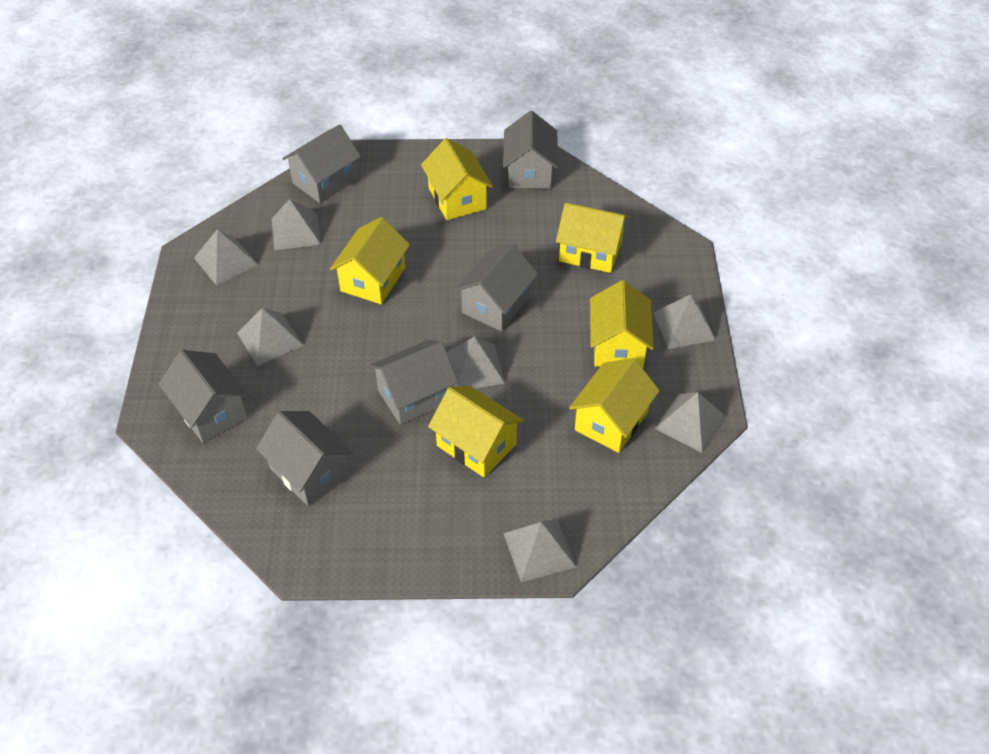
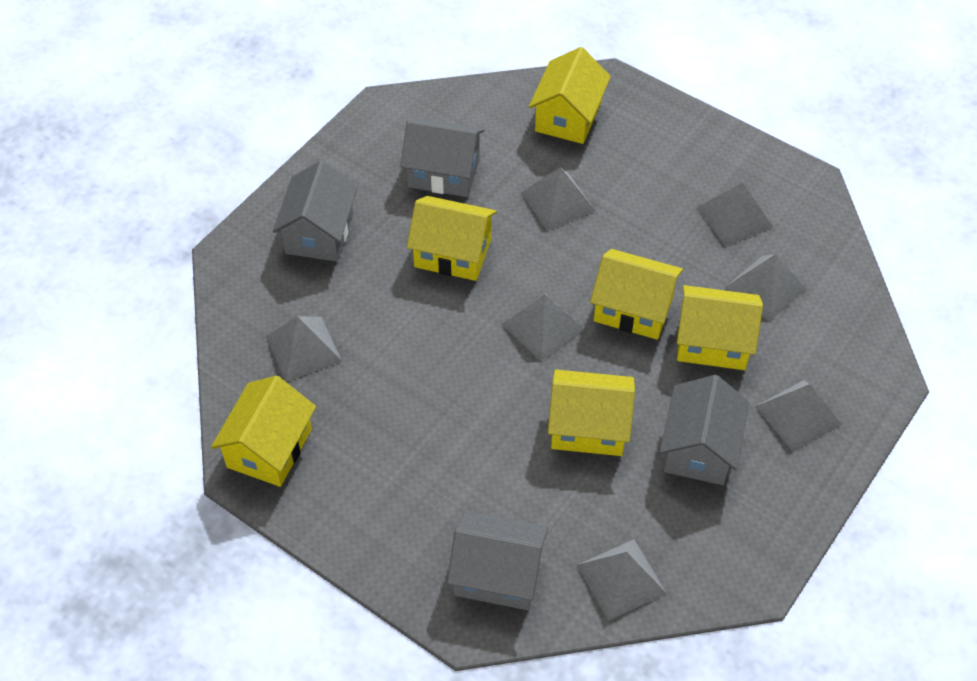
grey house: [158,350,249,443] [256,411,353,506] [282,124,361,203] [369,340,458,425] [454,243,538,331] [503,111,558,189] = 6 -> [273,161,358,262] [400,118,484,197] [447,511,548,610] [660,375,749,485] = 4

